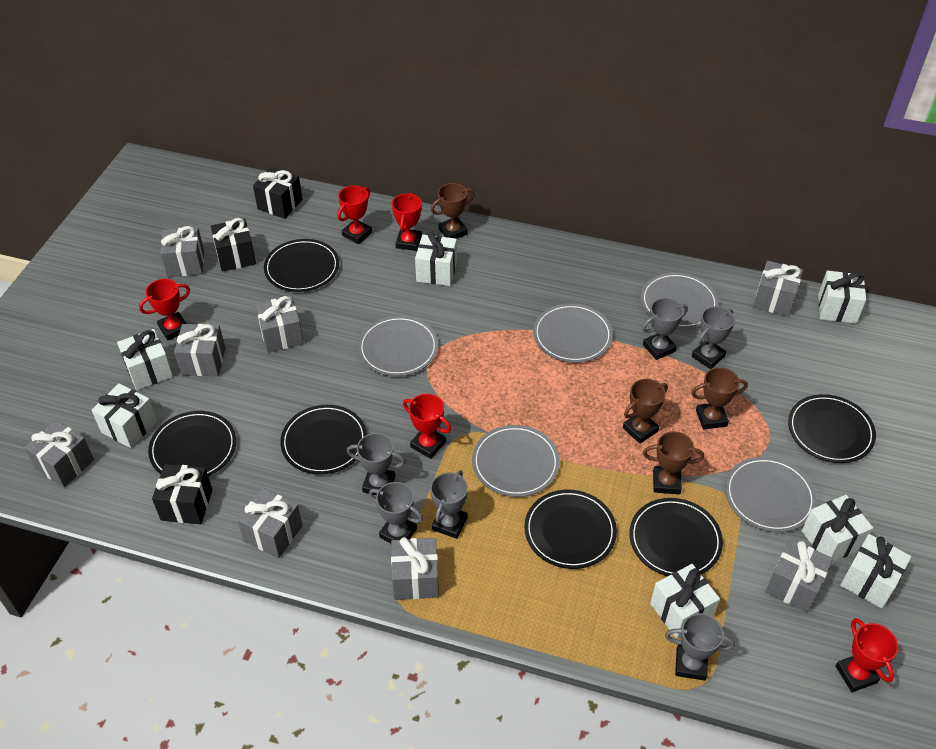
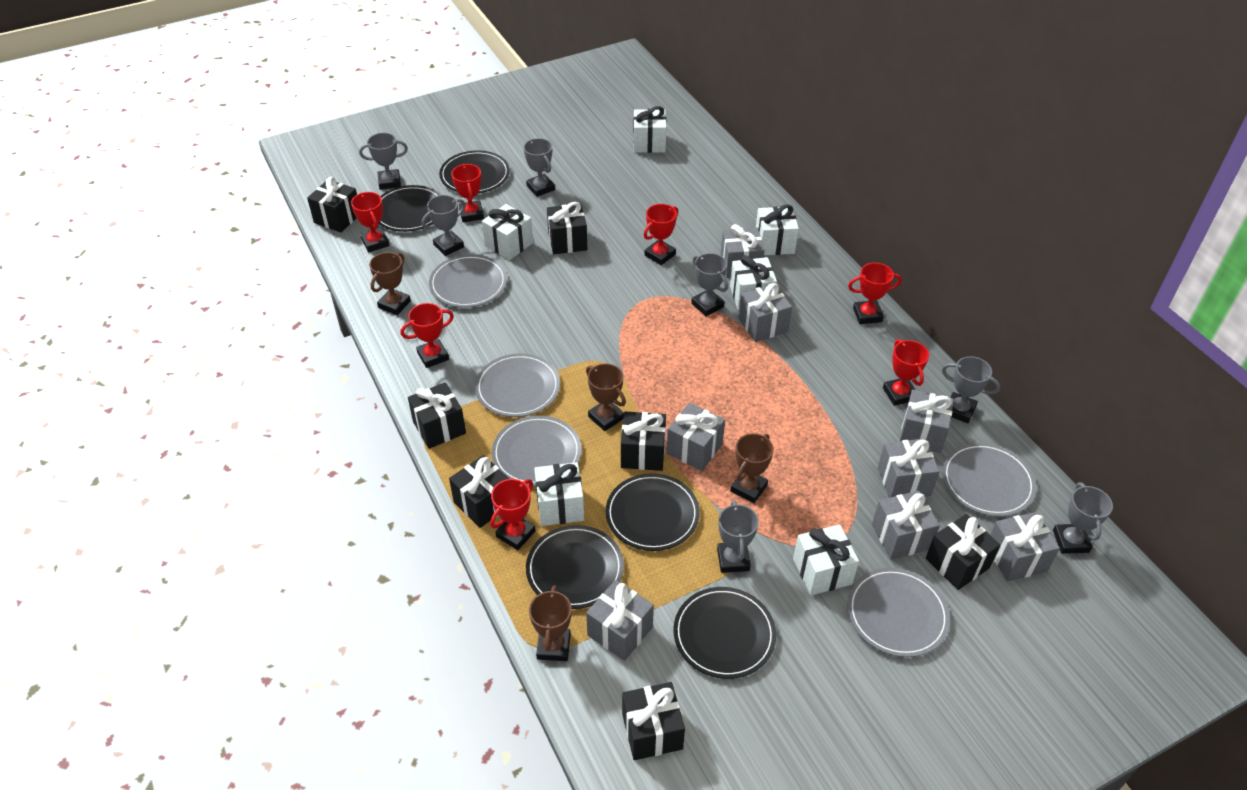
black gift: [152,464,212,524] [211,218,256,272] [253,167,303,219] = 3 -> [307,177,357,232] [408,382,466,449] [449,455,509,528] [547,202,587,254] [621,411,666,471] [622,682,685,760] [926,514,1000,590] = 7
black plate: [148,411,236,476] [264,239,339,292] [280,405,367,475] [524,490,617,569] [629,498,723,576] [788,394,876,463] = 6 -> [379,185,441,232] [439,150,510,193] [526,525,624,609] [606,473,700,551] [673,587,776,679] = 5
grey trophy: [347,433,405,495] [369,482,423,543] [430,470,468,539] [642,298,688,360] [665,613,735,681] [692,306,735,369] = 6 -> [359,133,408,190] [422,195,466,256] [523,138,555,197] [691,253,728,316] [717,500,759,573] [942,356,1000,423] [1053,482,1113,554] = 7
red trophy: [139,279,190,340] [338,185,372,244] [392,193,422,251] [403,394,451,459] [836,618,898,692] = 5 -> [351,192,390,252] [400,303,454,368] [451,164,484,222] [490,479,535,550] [644,204,678,265] [848,263,902,324] [883,339,929,406] = 7
white gift: [92,383,157,448] [117,329,173,390] [415,231,457,286] [650,564,720,639] [802,495,873,563] [818,271,866,323] [840,534,911,609] = 7 -> [482,204,533,260] [534,462,584,526] [633,106,666,153] [730,255,777,311] [756,204,799,255] [793,524,859,595] = 6

